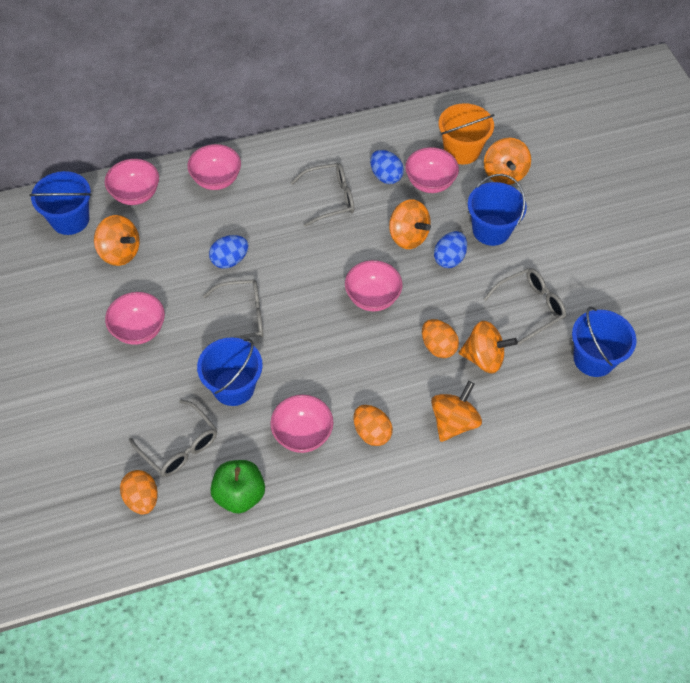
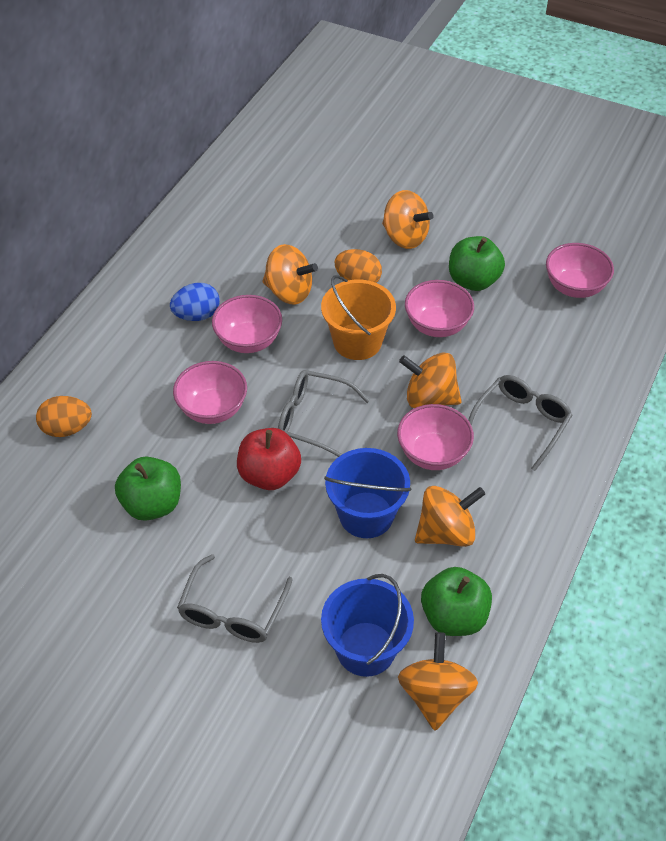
blue bucket: [29,171,92,235] [197,337,263,406] [468,174,527,246] [572,307,637,377] = 4 -> [321,574,414,677] [324,448,412,538] = 2
blue egg: [209,235,248,269] [370,150,404,184] [434,231,467,268] = 3 -> [170,283,220,321] = 1
green apple: [210,460,265,514] = 1 -> [115,457,181,521] [421,567,492,636] [449,236,505,291] = 3
grey glasses: [129,399,217,477] [203,279,264,345] [291,163,354,227] [484,268,566,345] = 4 -> [177,554,293,643] [278,370,370,457] [468,375,573,471] = 3
orange egg: [120,470,158,514] [353,405,393,446] [422,319,459,358] = 3 -> [36,396,92,437] [334,249,382,283] = 2
pink bowl: [105,159,159,205] [105,292,165,345] [187,144,241,190] [270,395,333,453] [345,260,402,311] [405,147,459,193] = 6 -> [173,361,247,424] [212,295,282,353] [397,404,474,470] [405,280,474,337] [546,243,614,298] = 5
red apple: none = 0 -> [237,428,301,490] = 1

